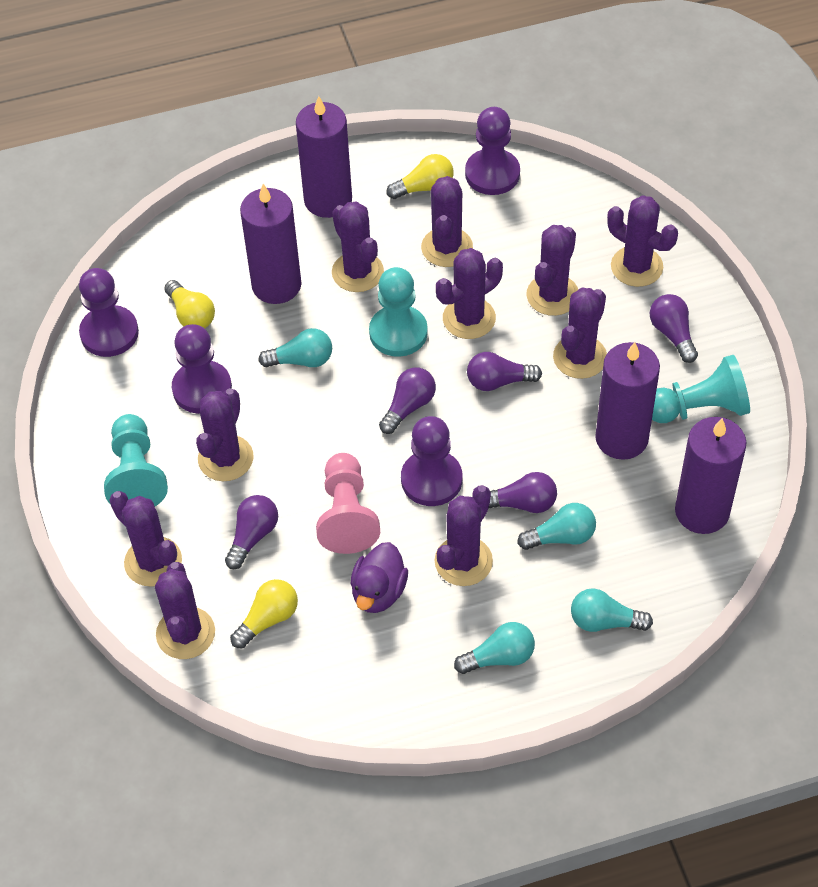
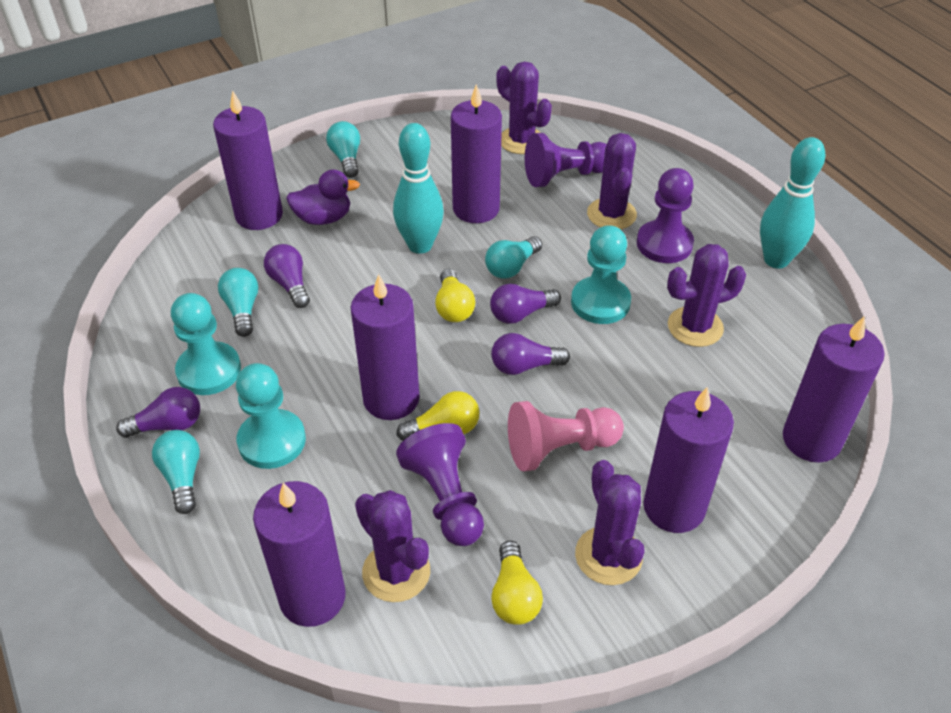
purple cactus: [109,491,182,587] [155,562,215,659] [196,388,254,481] [332,201,384,292] [421,176,473,267] [435,485,493,586] [436,248,503,339] [526,225,578,316] [553,288,607,379] [607,195,678,287] = 10 -> [355,490,430,602] [496,61,552,154] [575,460,645,585] [587,133,637,230] [667,244,746,347] = 5
purple candle: [240,184,302,304] [296,96,352,218] [595,342,660,460] [675,417,747,534] = 4 -> [213,90,283,230] [253,481,346,627] [351,274,419,420] [451,84,502,223] [643,387,734,533] [783,316,885,463] = 6
purple light bulb: [225,495,278,569] [379,367,436,434] [467,352,542,391] [489,472,557,513] [650,294,698,363] = 5 -> [116,387,200,438] [264,244,310,308] [490,284,561,324] [491,333,570,375] = 4
purple pawn: [79,268,139,357] [172,324,232,414] [401,416,462,506] [465,107,520,195] = 4 -> [396,423,484,546] [525,133,607,187] [637,168,694,263] = 3
turquoise bowling pin: none = 0 -> [393,123,444,254] [760,137,825,269] = 2

